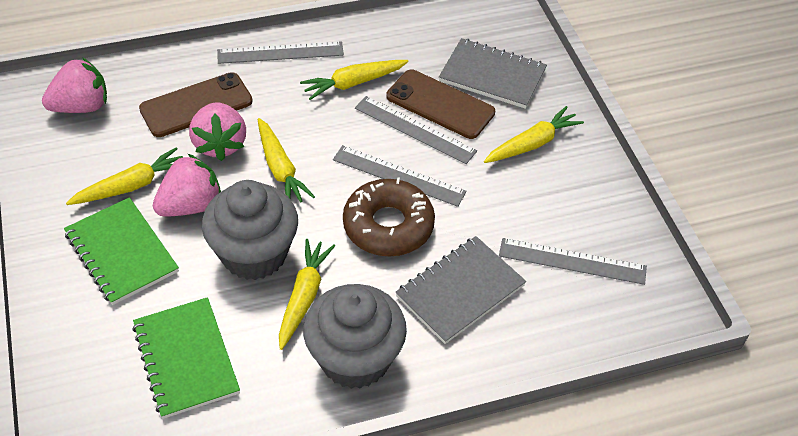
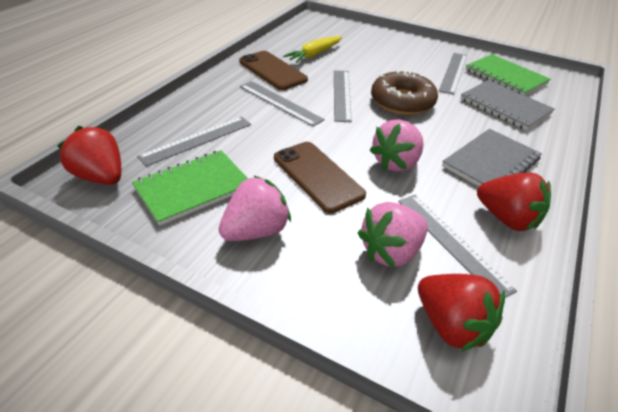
grey cupcake: [202,180,298,280] [303,284,407,389] = 2 -> none = 0
grey ruler: [217,41,344,64] [333,145,467,207] [355,96,477,164] [499,238,647,285] = 4 -> [137,116,251,167] [240,81,325,127] [334,70,352,122] [398,195,517,298] [439,53,467,95] = 5
red strawberry: none = 0 -> [58,126,121,185] [418,274,505,352] [477,173,551,231] = 3
yellow carrot: [66,147,183,205] [258,118,315,202] [279,239,335,350] [300,60,409,100] [484,106,584,163] = 5 -> [283,36,342,63] = 1

